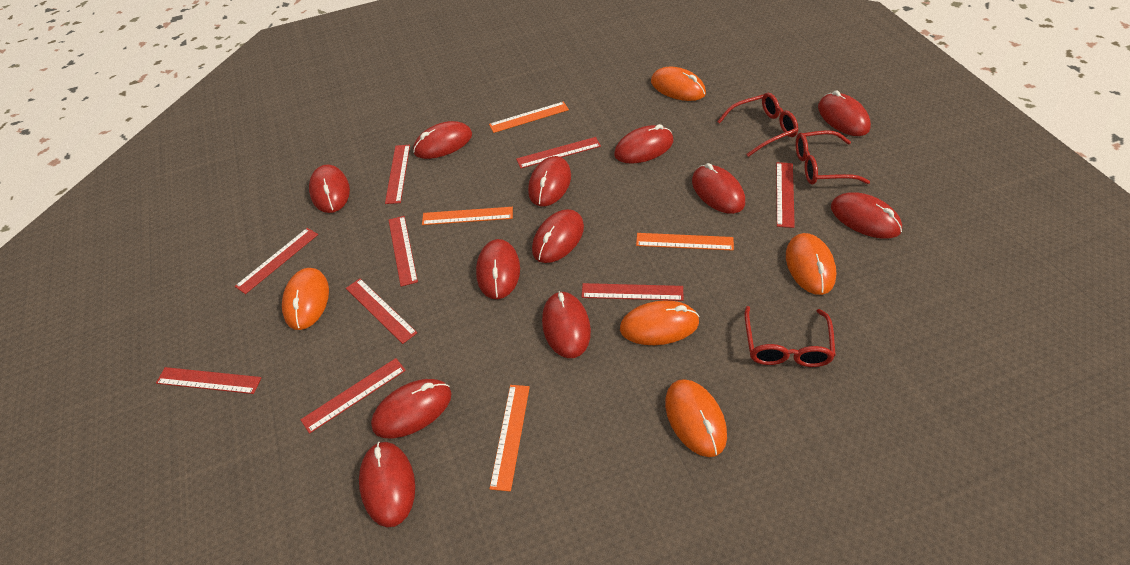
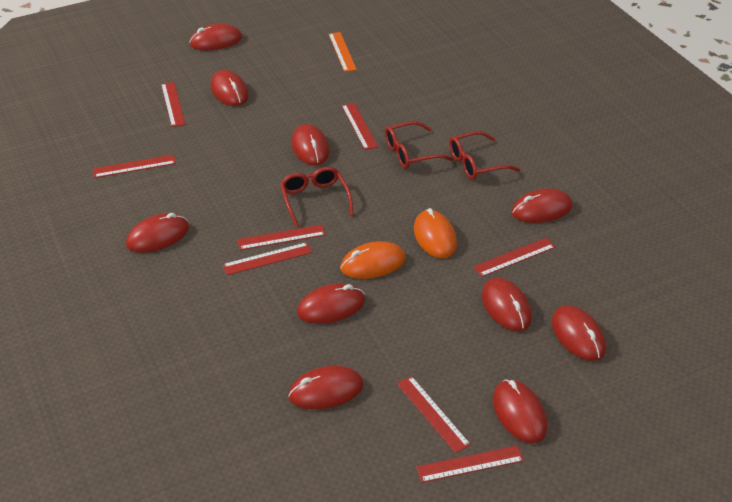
orange mouse: [282,268,329,330] [620,300,700,345] [651,67,706,101] [665,379,727,457] [786,233,836,295] = 5 -> [340,241,406,279] [414,208,457,258] = 2
orange ruler: [422,207,513,225] [489,102,569,133] [489,385,530,492] [636,233,734,251] = 4 -> [329,32,357,72] = 1
red mouse: [309,164,350,213] [359,442,415,527] [371,379,452,439] [413,121,472,159] [476,239,520,299] [528,156,571,206] [532,209,584,263] [542,291,591,358] [614,124,673,164] [692,163,745,214] [818,90,871,136] [831,193,902,239] = 12 -> [126,213,189,253] [189,24,242,50] [211,70,249,106] [288,366,363,410] [292,124,329,166] [297,283,365,324] [482,278,532,331] [493,379,547,443] [511,188,573,223] [551,305,606,361] = 10
red ruler: [156,367,261,394] [235,228,318,294] [300,358,406,434] [346,279,417,344] [385,145,410,204] [388,216,418,287] [516,137,601,169] [581,283,683,301] [776,162,795,228] = 9 -> [93,155,176,178] [161,82,185,127] [222,242,312,275] [237,225,326,250] [342,103,378,150] [397,376,471,453] [416,445,524,483] [473,238,555,277] = 8

